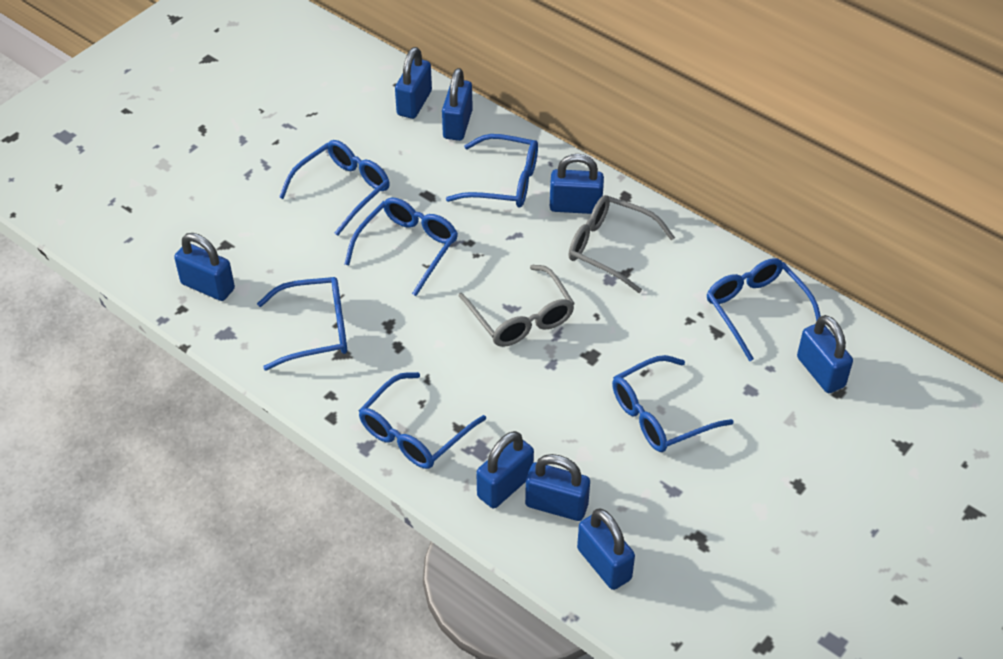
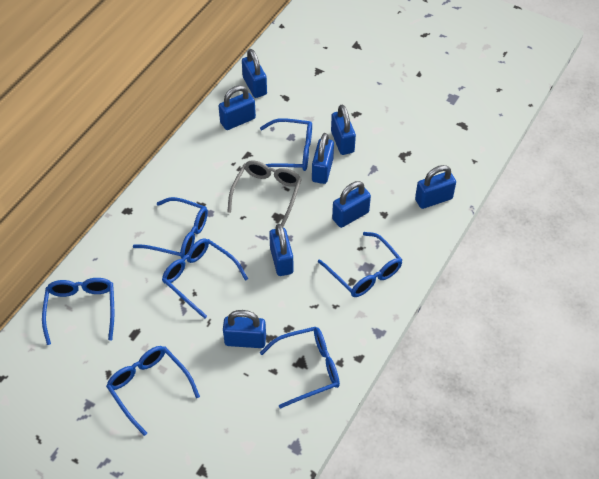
grey glasses: [458,265,575,347] [568,195,675,293] = 2 -> [227,160,302,227] = 1

